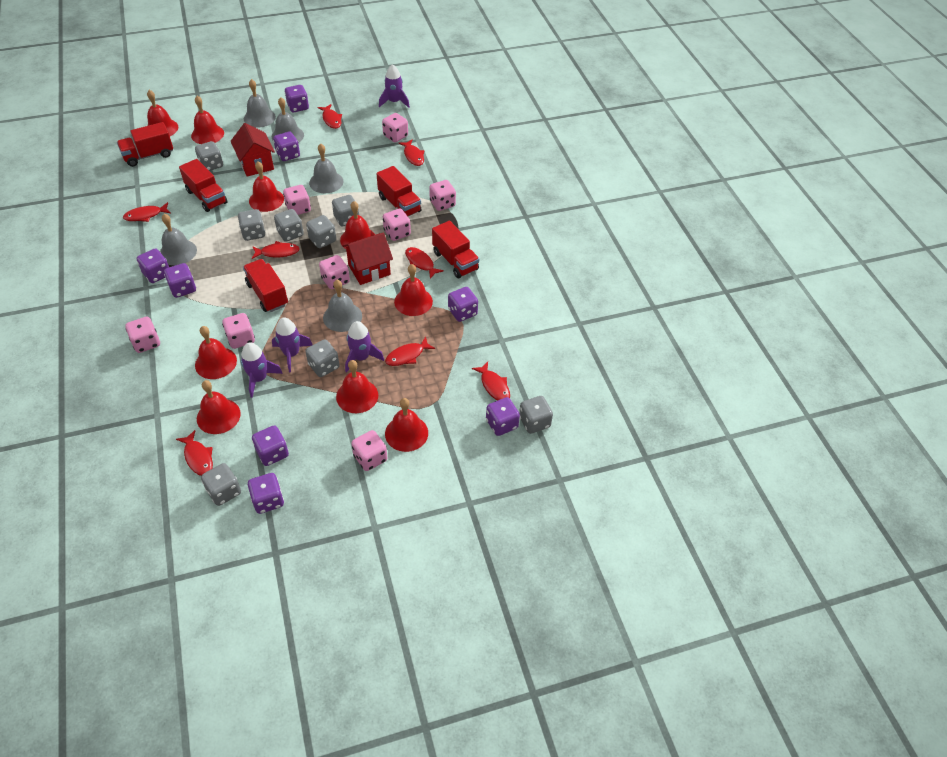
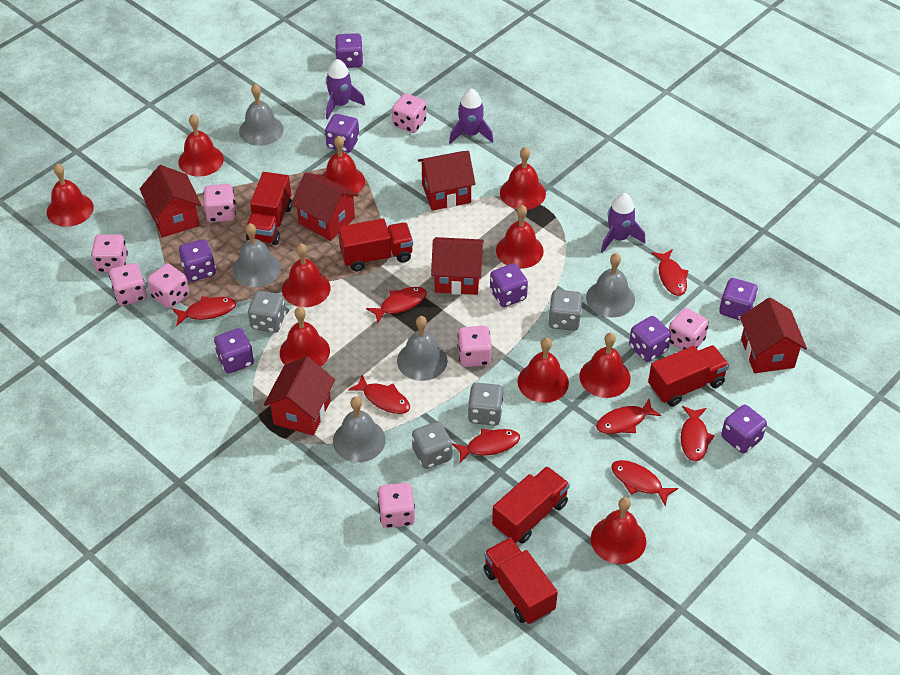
grey dice: [195,141,223,171] [201,463,241,506] [238,209,266,241] [274,209,304,242] [305,339,340,377] [306,215,336,248] [332,195,359,226] [519,396,553,434] = 8 -> [248,291,286,333] [412,421,452,469] [468,383,503,426] [548,290,583,331] = 4
purple rocket: [241,342,283,398] [272,317,313,372] [345,321,384,372] [379,64,410,108] = 4 -> [326,59,365,119] [449,88,494,144] [601,193,645,253] = 3
red bell: [147,90,178,136] [191,96,224,144] [195,326,237,379] [197,380,241,434] [249,161,284,212] [336,360,378,413] [340,201,375,249] [385,398,428,452] [394,264,433,316] = 9 -> [47,164,94,227] [178,114,224,177] [280,307,330,367] [282,243,331,307] [323,136,365,194] [496,205,544,269] [500,147,546,210] [518,337,569,403] [580,333,631,398] [591,497,646,564] = 10
red house: [231,123,275,177] [342,233,393,285] = 2 -> [140,165,201,237] [264,356,335,436] [291,173,359,241] [418,151,476,211] [431,237,484,295] [740,297,807,373] = 6

